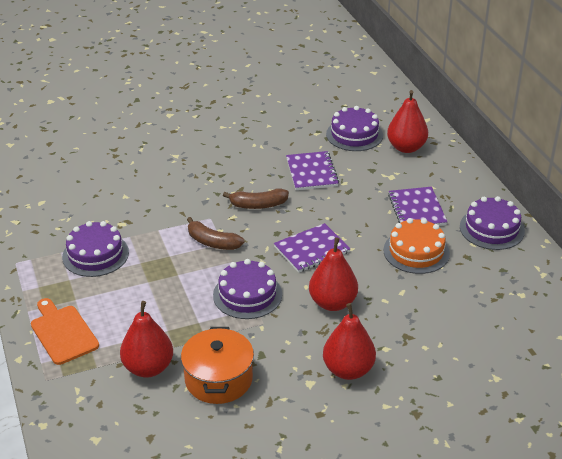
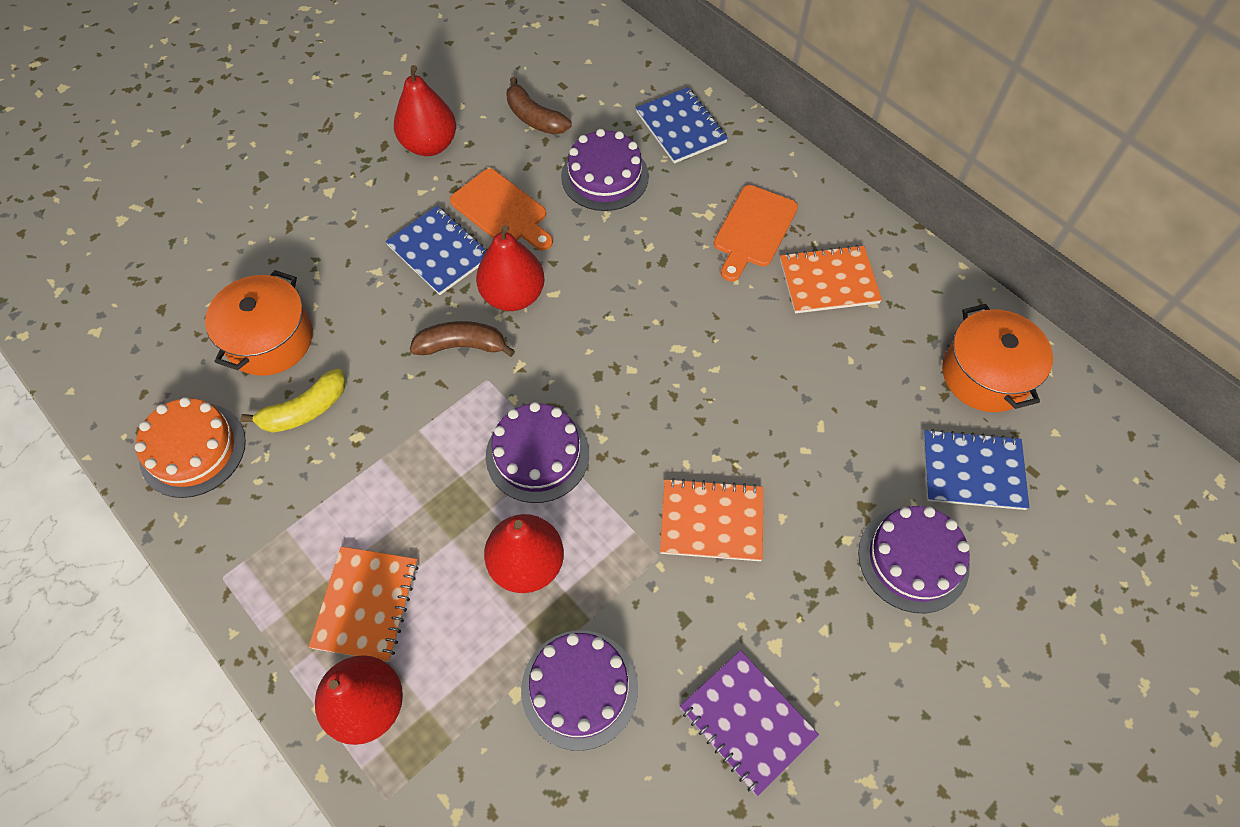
blue notebook: none = 0 -> [385,206,487,295] [636,87,728,164] [923,429,1029,510] = 3
orange cutting board: [31,298,99,365] = 1 -> [450,168,553,250] [714,185,798,281] = 2
orange notebook: none = 0 -> [309,546,418,662] [660,478,763,561] [780,245,882,313] = 3
orange pot: [181,327,254,404] = 1 -> [205,270,313,376] [942,304,1053,412] = 2
purple notebook: [274,223,350,273] [286,151,339,190] [388,187,447,226] = 3 -> [680,650,819,796] = 1
yellow banana: none = 0 -> [241,369,346,433] = 1

